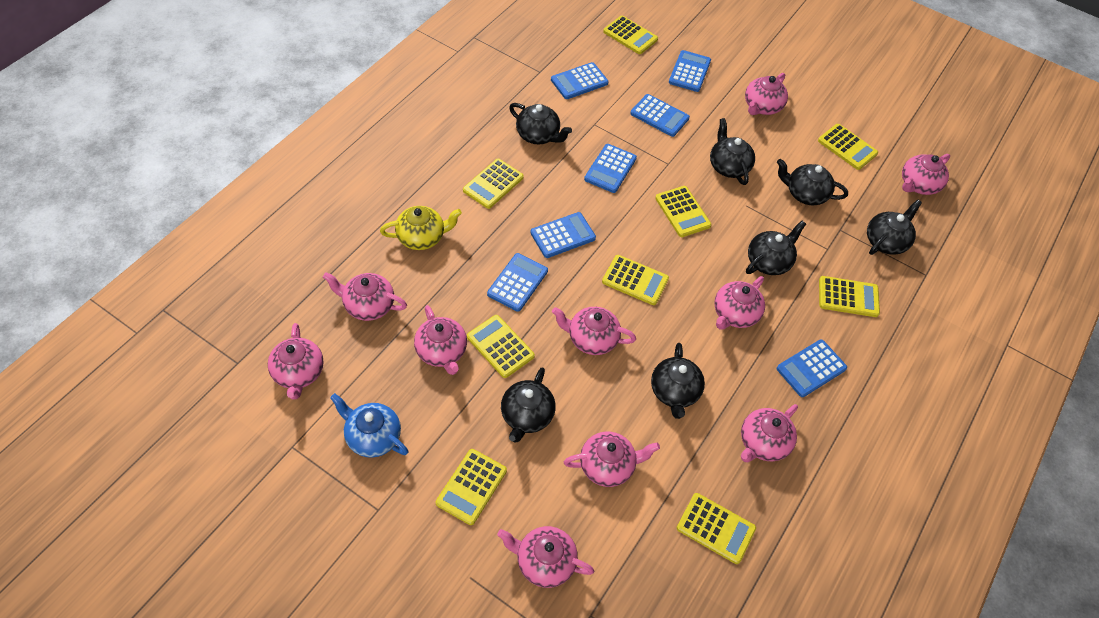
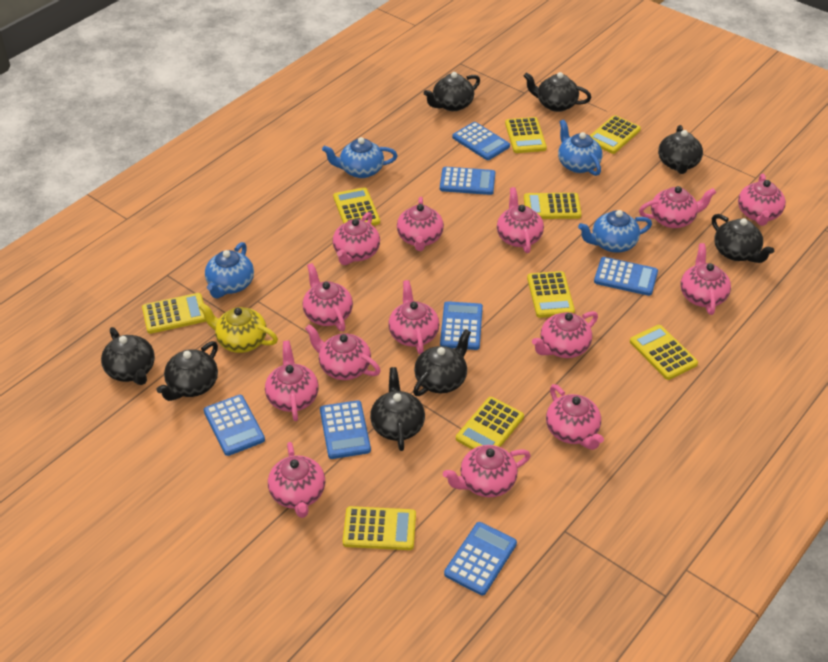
black teapot: [501,367,556,443] [509,103,572,144] [651,343,705,419] [710,118,755,185] [746,221,806,275] [777,159,848,205] [867,199,922,255] = 7 -> [101,327,155,385] [157,341,218,401] [370,367,425,451] [413,329,471,396] [424,72,480,111] [524,72,591,112] [658,125,703,174] [712,214,774,263] = 8
blue teapot: [330,393,408,458] = 1 -> [205,242,254,298] [322,137,397,178] [558,120,602,176] [578,210,652,253] = 4
pink teapot: [268,323,324,400] [323,272,407,321] [414,305,467,375] [497,526,594,588] [552,307,636,355] [564,432,660,487] [714,276,765,330] [741,404,798,462] [745,73,788,115] [902,154,950,195] = 10 -> [265,341,319,421] [268,442,325,518] [303,263,353,331] [305,324,381,380] [333,212,380,265] [388,280,440,354] [397,197,444,251] [443,445,531,497] [497,187,544,253] [532,311,598,358] [546,384,604,450] [639,186,716,228] [680,243,731,315] [738,174,786,226] = 14

